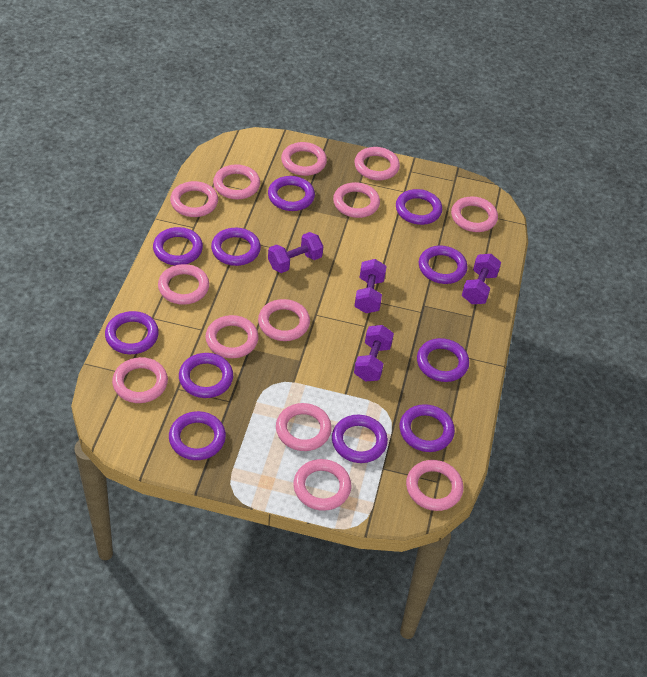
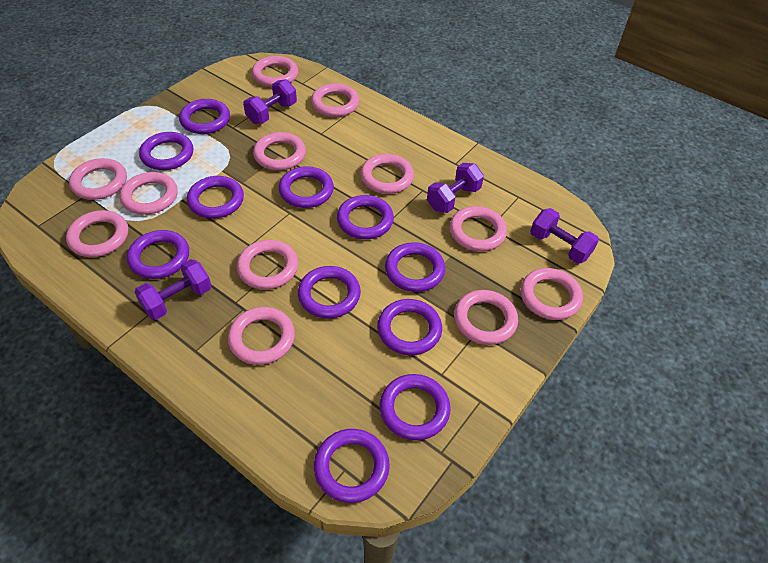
pink ring: [112,357,168,403] [158,264,209,305] [170,181,218,217] [205,315,258,358] [213,164,260,199] [258,299,310,341] [276,403,332,451] [281,142,327,176] [293,459,351,511] [333,182,380,218] [354,147,400,180] [406,460,463,511] [451,196,498,232] = 13 -> [66,210,128,257] [69,158,127,200] [120,172,178,215] [228,307,295,365] [237,240,298,290] [252,56,298,87] [253,132,306,170] [311,83,359,117] [361,154,414,194] [450,206,507,251] [454,290,518,345] [521,268,583,320] = 12

